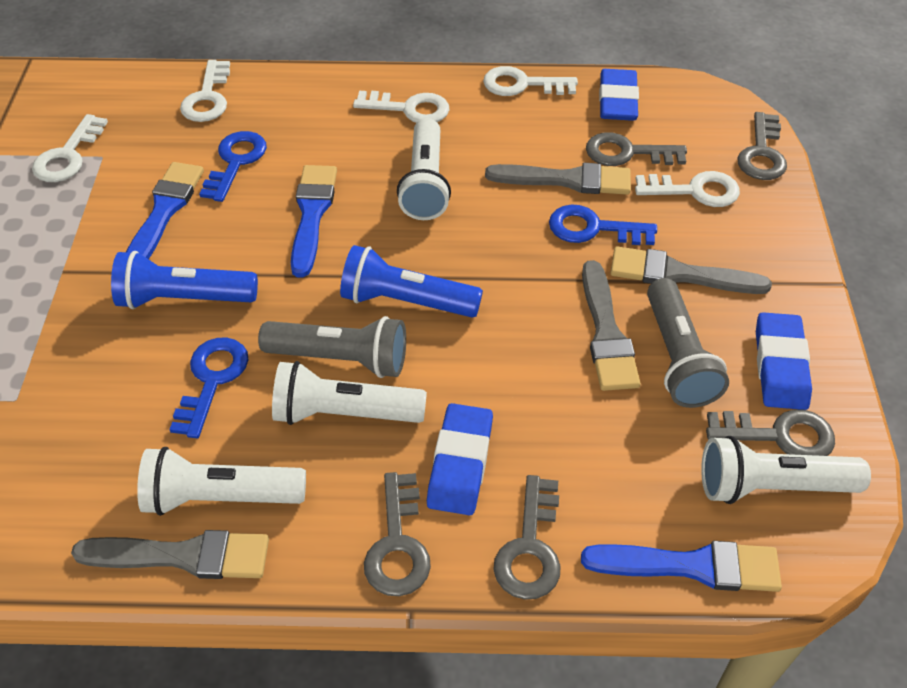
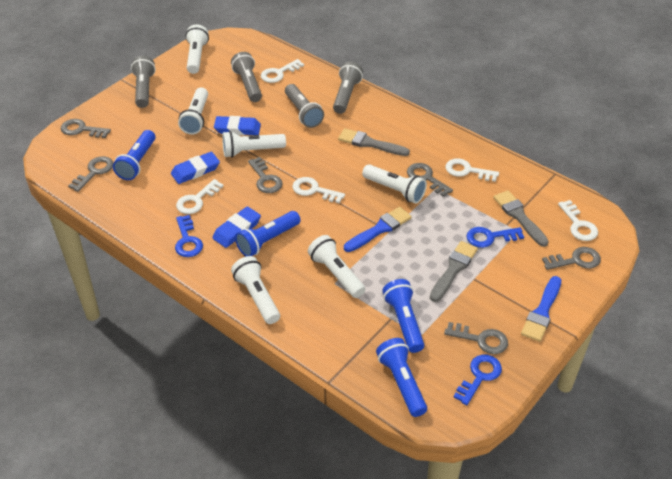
blue brush: [126,162,204,259] [291,165,337,278] [581,541,782,592] = 3 -> [344,207,412,252] [521,276,561,342] = 2
blue flashlight: [111,251,258,309] [340,245,483,318] = 2 -> [113,130,156,180] [235,211,301,256] [376,338,427,417] [382,279,424,353] = 4
grey brush: [71,530,269,579] [485,163,631,195] [582,260,641,391] [610,246,772,294] = 4 -> [338,128,410,156] [430,241,478,302] [493,190,549,247] = 3
grey flashlight: [258,316,406,378] [647,278,729,408] = 2 -> [131,56,156,108] [231,52,262,102] [285,84,324,128] [333,62,363,114] = 4
grey key: [364,472,431,596] [493,475,561,600] [586,132,687,166] [706,409,835,456] [738,112,787,180] = 5 -> [61,119,111,138] [68,156,113,192] [248,157,283,193] [407,163,453,197] [444,322,508,354] [542,247,601,270] = 6
white flashlight: [137,447,306,516] [272,361,427,425] [397,118,451,220] [701,436,871,504] = 4 -> [178,87,208,135] [185,24,209,74] [222,131,286,158] [231,256,280,324] [308,235,365,298] [362,164,427,204] = 6

